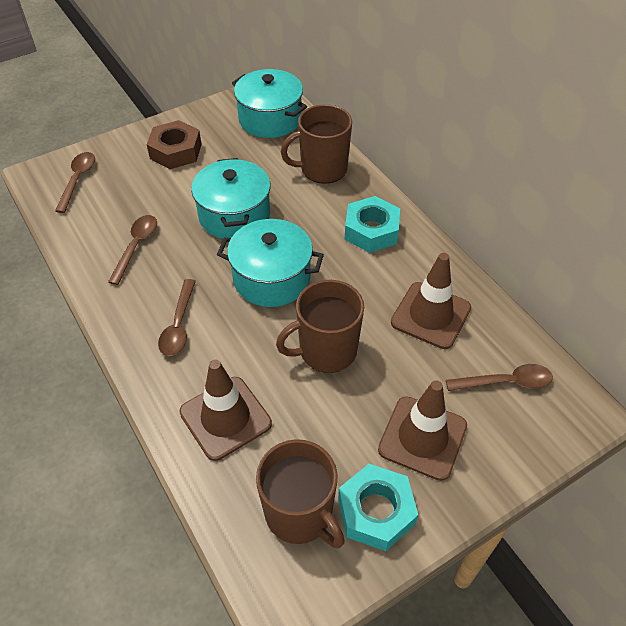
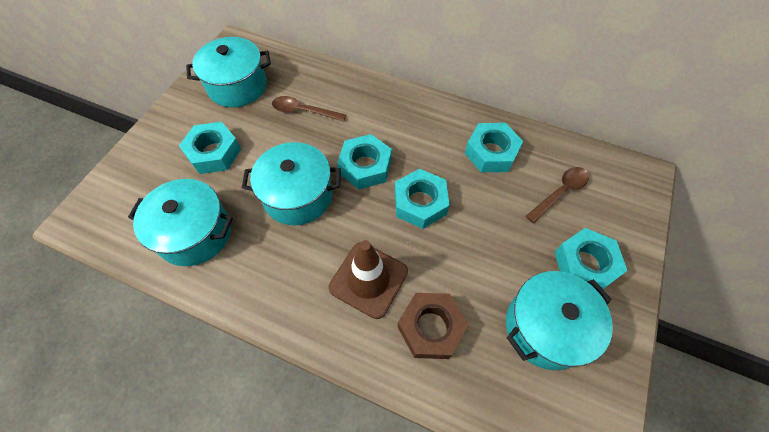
brown mug: [256,439,345,548] [276,280,364,373] [281,104,352,184] = 3 -> none = 0
brown spoon: [55,152,95,213] [108,215,157,285] [158,279,196,356] [446,364,553,391] = 4 -> [272,96,346,122] [526,167,589,223] = 2
brown traffic cone: [180,360,272,461] [378,380,467,481] [391,253,471,349] = 3 -> [328,240,408,319] = 1
turquoise nut: [338,464,418,551] [345,196,400,253] = 2 -> [179,122,241,174] [337,134,392,189] [395,169,450,229] [465,123,523,172] [555,228,627,289] = 5
turquoise pot: [191,158,271,239] [217,219,324,307] [232,69,307,138] = 3 -> [128,179,233,266] [186,37,271,107] [242,142,341,225] [506,271,613,370] = 4

